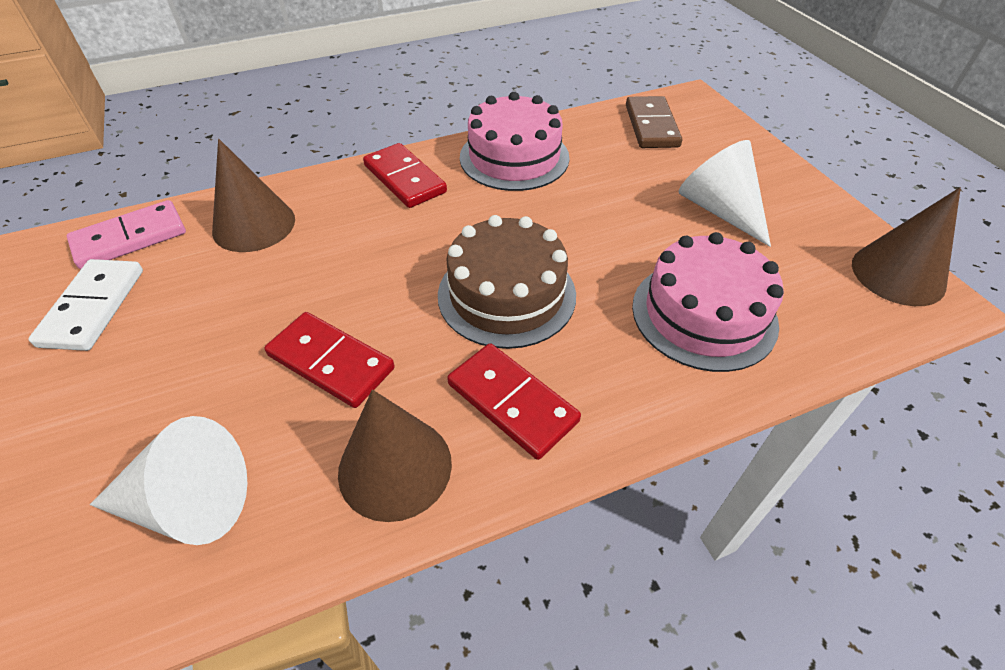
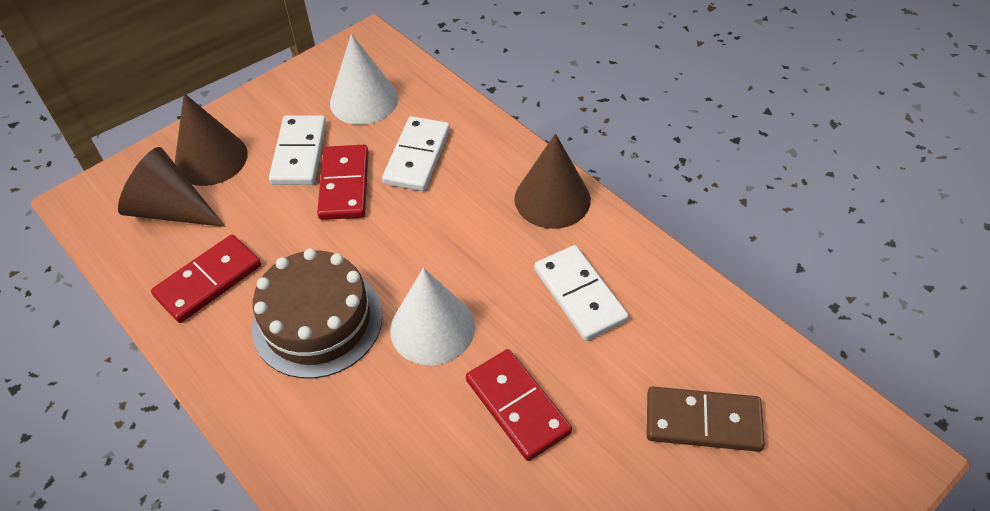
pink cake: [460,92,569,191] [632,232,784,372] = 2 -> none = 0
pink domino: [67,200,186,269] = 1 -> none = 0
white domino: [29,259,143,351] = 1 -> [269,115,326,185] [382,116,450,191] [534,245,629,341] = 3

